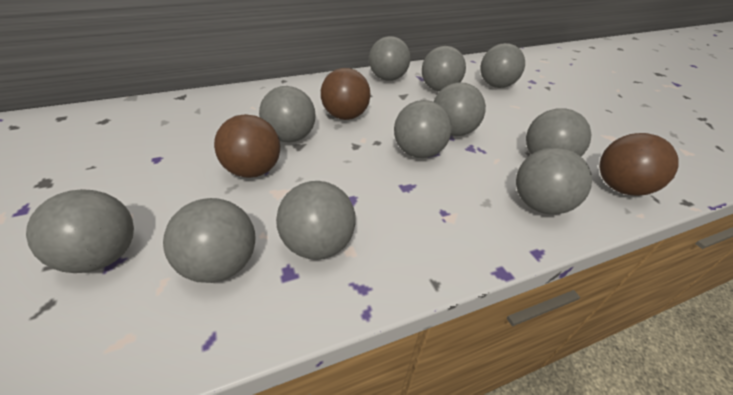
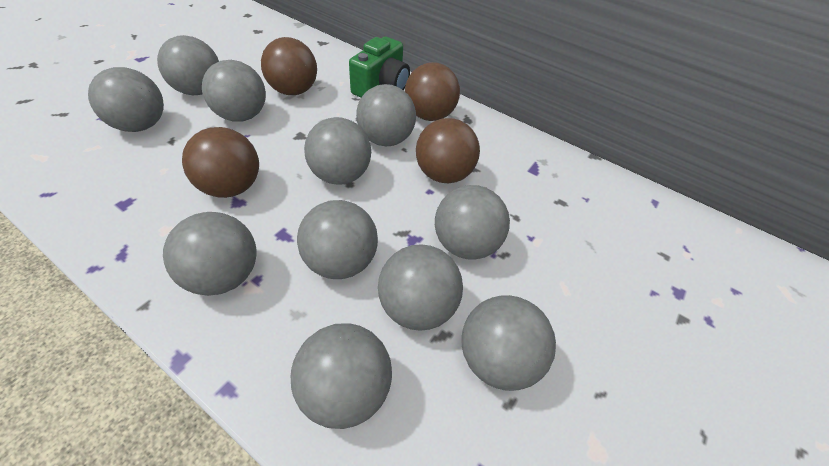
brown ball: [214,114,280,178] [321,68,371,120] [599,133,679,196] = 3 -> [182,127,259,198] [261,37,317,95] [405,62,460,121] [416,118,480,183] = 4
green camera: none = 0 -> [349,37,410,98] = 1

